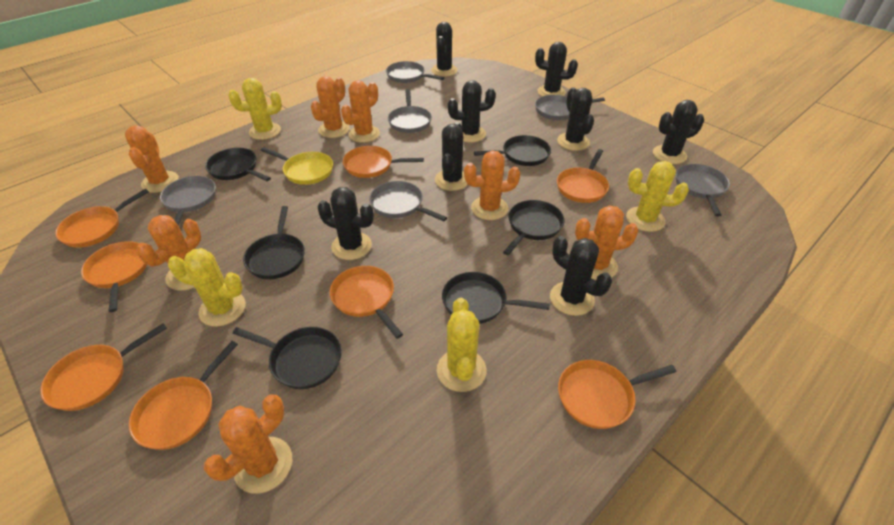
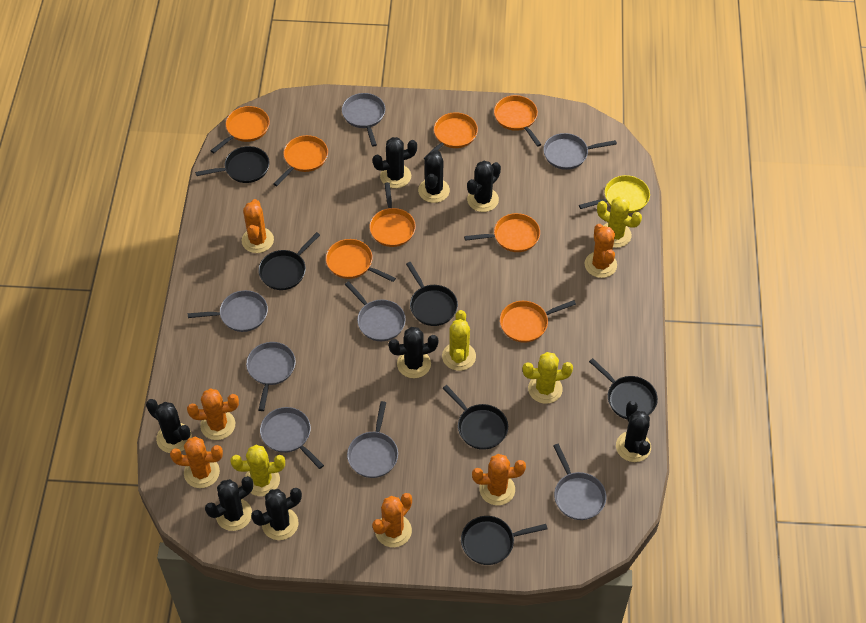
grey pan: [160,176,216,225] [369,181,447,221] [386,61,444,83] [388,89,432,133] [535,95,605,120] [676,164,730,216] = 6 -> [188,290,268,332] [246,342,296,411] [260,407,324,469] [342,93,385,147] [345,281,406,341] [347,401,398,478] [543,133,617,170] [553,444,606,520] = 8
orange cactus: [125,126,179,193] [136,215,201,291] [204,395,292,494] [311,76,350,138] [341,80,380,143] [464,151,520,220] [575,205,639,280] = 7 -> [170,436,223,488] [187,388,239,440] [242,199,274,253] [372,493,412,547] [472,454,526,505] [584,224,617,278] = 6

